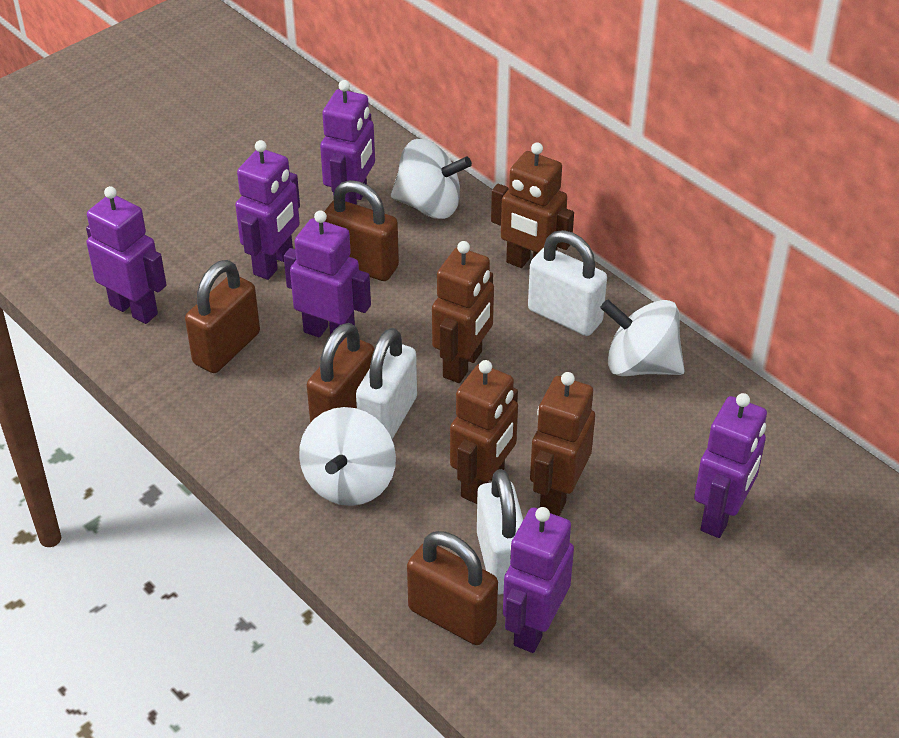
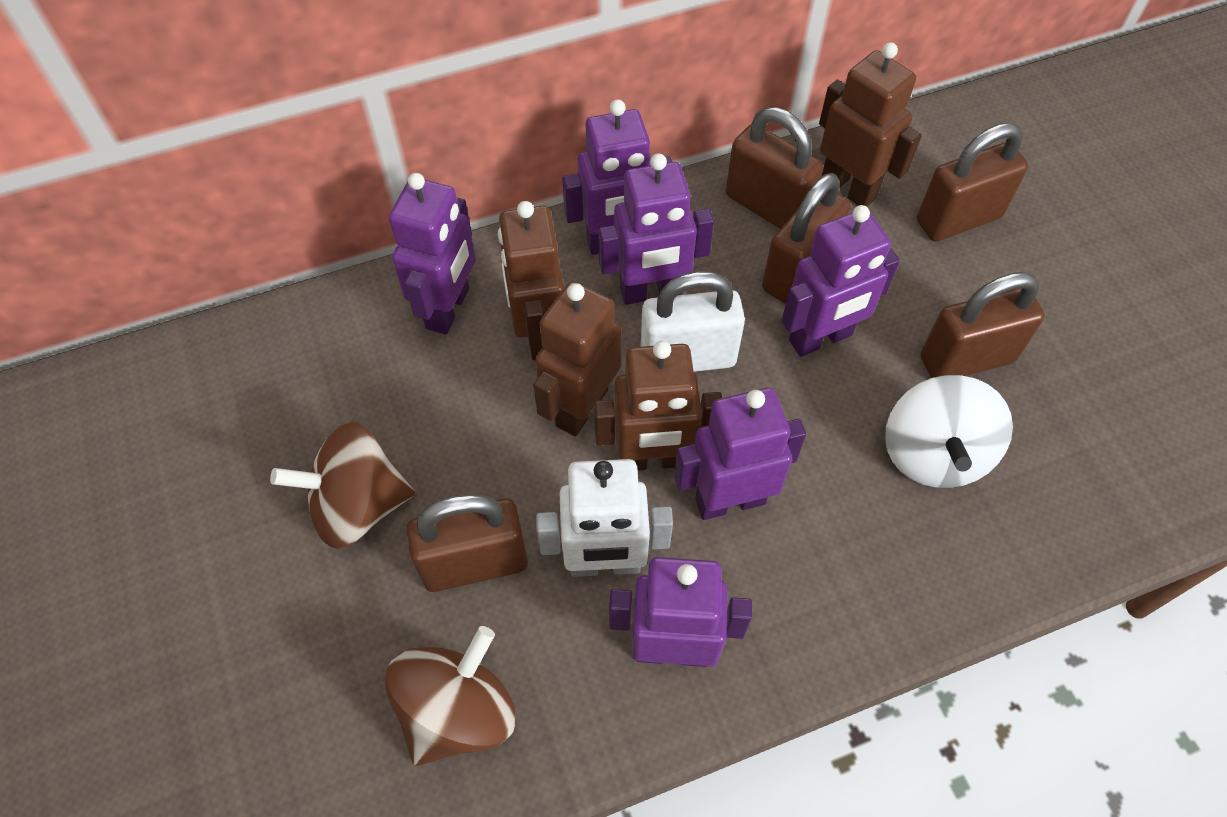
brown padlock: [185,260,260,373] [307,323,374,423] [324,180,399,281] [407,531,498,645] = 4 -> [406,494,528,592] [726,107,823,229] [762,173,851,304] [917,122,1028,242] [920,272,1045,378] = 5
brown spinning top: none = 0 -> [270,422,415,549] [385,626,516,766] = 2
white padlock: [356,328,417,439] [477,469,523,595] [528,230,607,336] = 3 -> [640,271,745,372] = 1
white robot: none = 0 -> [536,459,673,577] = 1
white spinning top: [299,407,396,506] [391,139,472,219] [600,300,685,376] = 3 -> [885,375,1013,488] = 1

